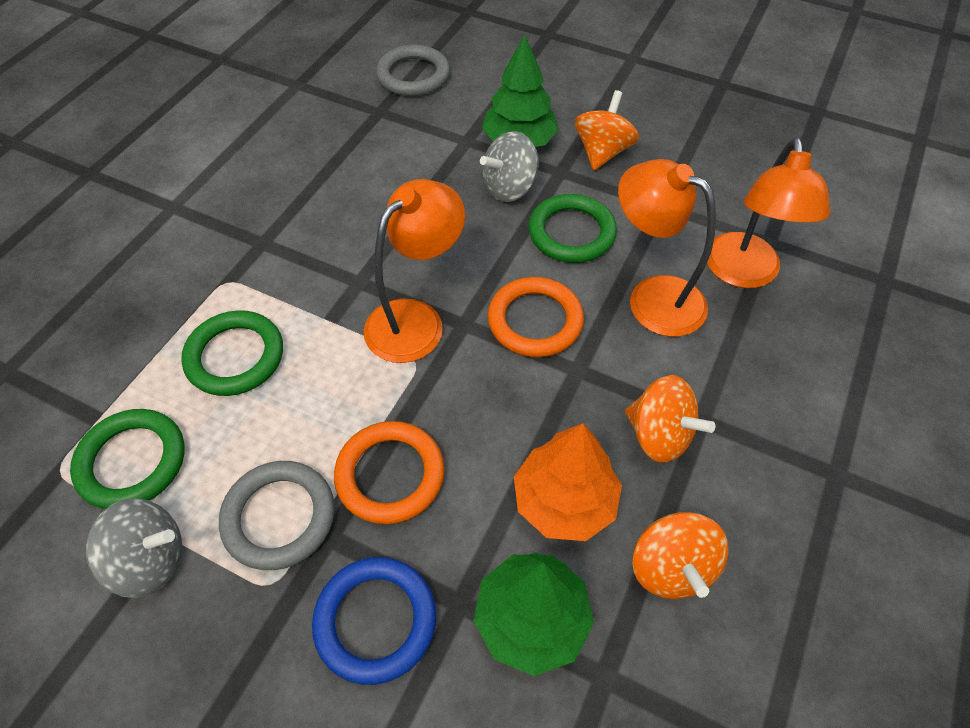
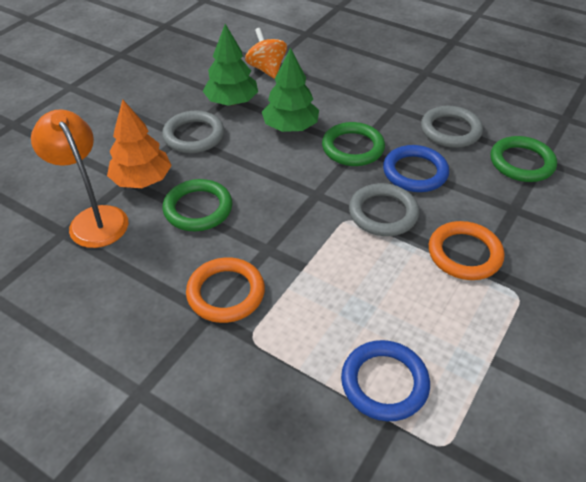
blue ring: [312,557,436,685] = 1 -> [341,340,430,421] [383,145,449,192] = 2
grey ring: [219,461,335,570] [376,45,450,96] = 2 -> [162,111,224,153] [349,183,419,236] [421,106,483,148] = 3
grey spinning top: [86,498,182,598] [480,131,539,202] = 2 -> none = 0
orange lamp: [363,179,465,363] [618,159,716,337] [707,138,830,288] = 3 -> [31,109,128,248] = 1
orange spinning top: [575,90,639,170] [625,375,715,463] [632,512,728,599] = 3 -> [245,28,287,79] = 1

